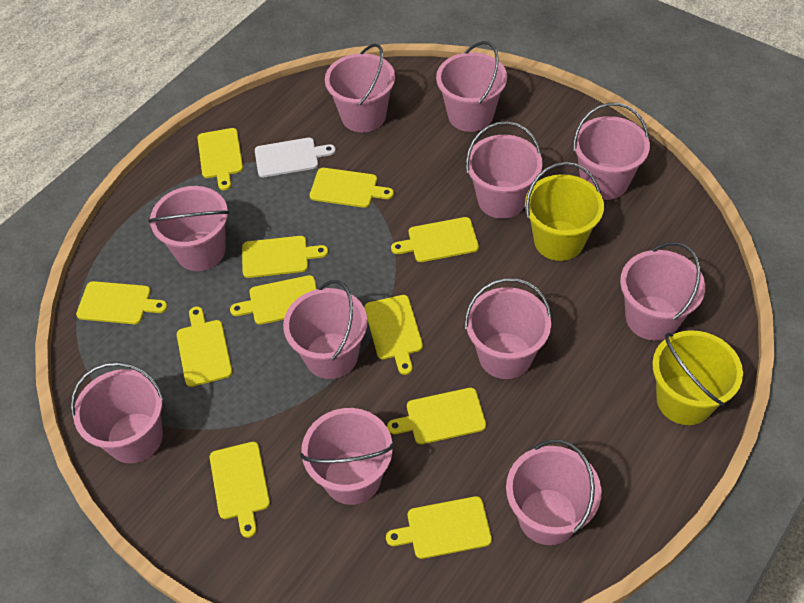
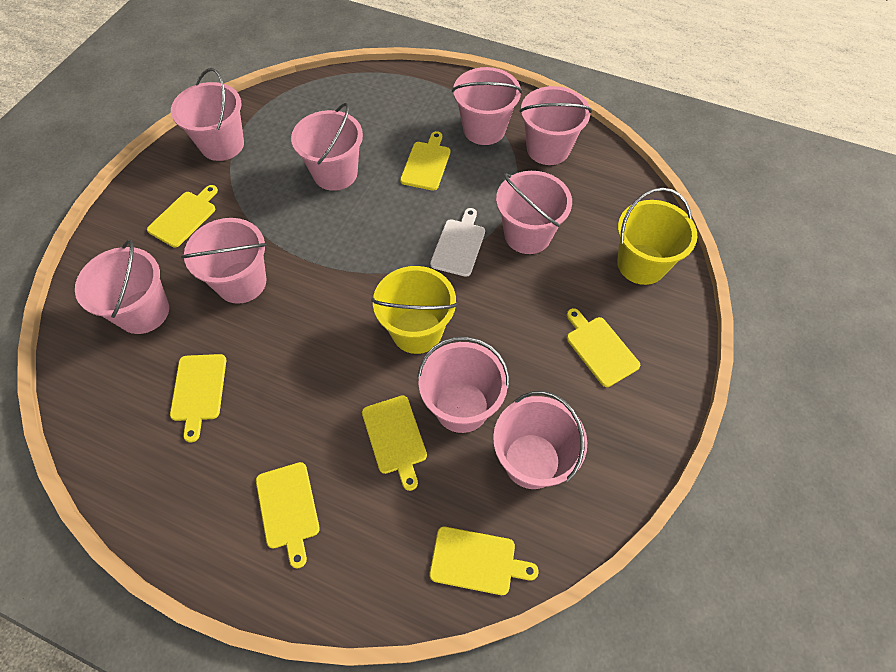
pink bucket: [71,362,164,463] [148,186,230,271] [283,280,368,379] [300,408,395,505] [325,44,395,132] [436,41,507,132] [465,278,552,379] [466,121,543,219] [506,439,601,545] [573,103,650,200] [620,242,705,340] = 11 -> [75,240,169,334] [171,68,244,161] [181,218,267,304] [291,103,363,191] [417,337,509,433] [452,67,522,145] [493,391,587,489] [496,171,572,254] [519,86,592,165] = 9
yellow cutting board: [76,281,167,324] [177,306,232,387] [197,128,243,190] [210,442,270,538] [230,275,317,325] [242,236,328,278] [310,168,394,208] [365,295,423,375] [386,496,492,559] [387,388,486,444] [391,217,479,262] = 11 -> [147,185,218,247] [170,354,226,442] [256,462,320,569] [362,395,427,491] [400,131,450,191] [430,527,539,595] [567,308,640,387] = 7

